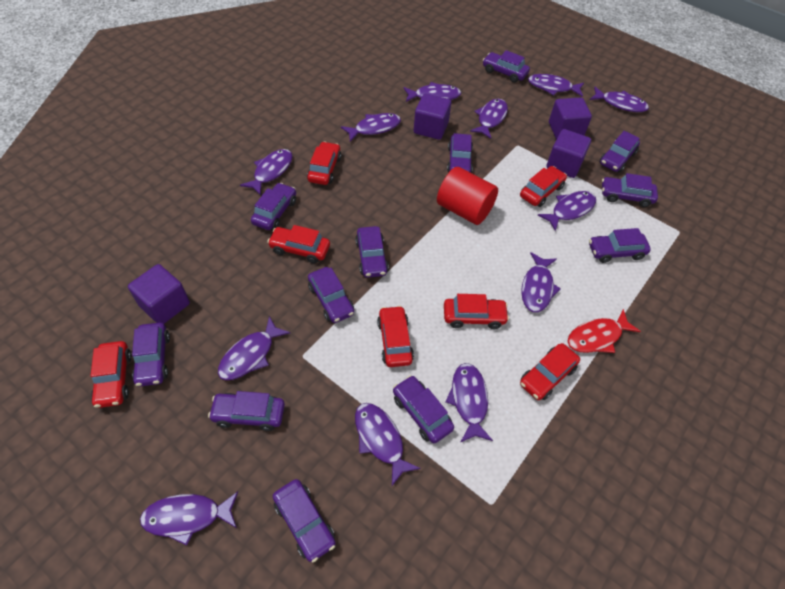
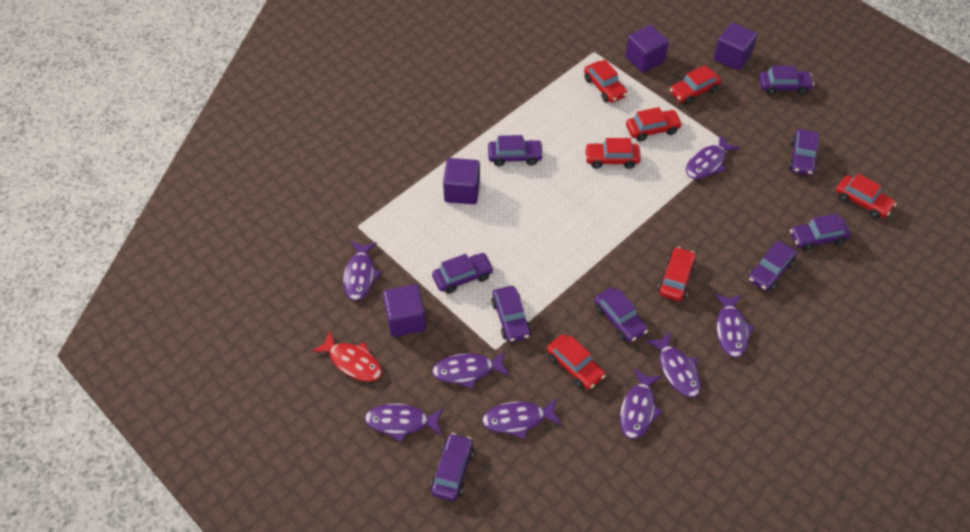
purple car: [132,323,170,387] [208,391,285,431] [251,183,296,230] [273,479,336,562] [308,267,354,323] [355,226,389,278] [393,375,454,443] [447,133,473,173] [483,50,530,83] [589,228,651,263] [599,131,640,172] [602,173,658,207] = 12 -> [431,433,474,501] [432,253,494,294] [488,135,544,166] [491,286,531,342] [594,288,648,342] [748,241,797,291] [759,65,814,95] [789,129,819,175] [790,213,851,251] = 9
purple fish: [140,492,238,546] [218,316,290,380] [240,149,293,196] [341,113,401,142] [355,403,421,486] [403,82,461,102] [445,363,493,442] [470,99,508,139] [521,252,561,312] [528,74,584,97] [538,191,596,231] [590,87,649,112] = 12 -> [343,241,381,301] [365,404,444,443] [432,350,510,389] [482,398,562,439] [620,368,662,439] [645,331,701,398] [686,135,740,179] [714,294,755,358] = 8
red cylinder: [437,167,498,225] = 1 -> none = 0

